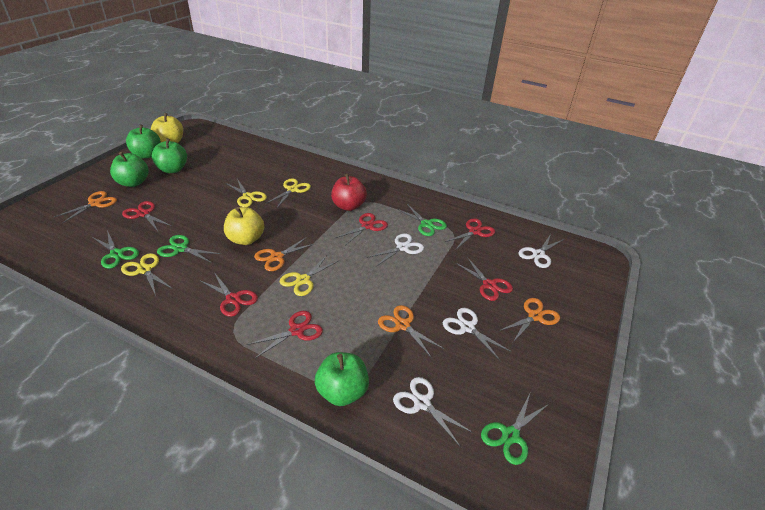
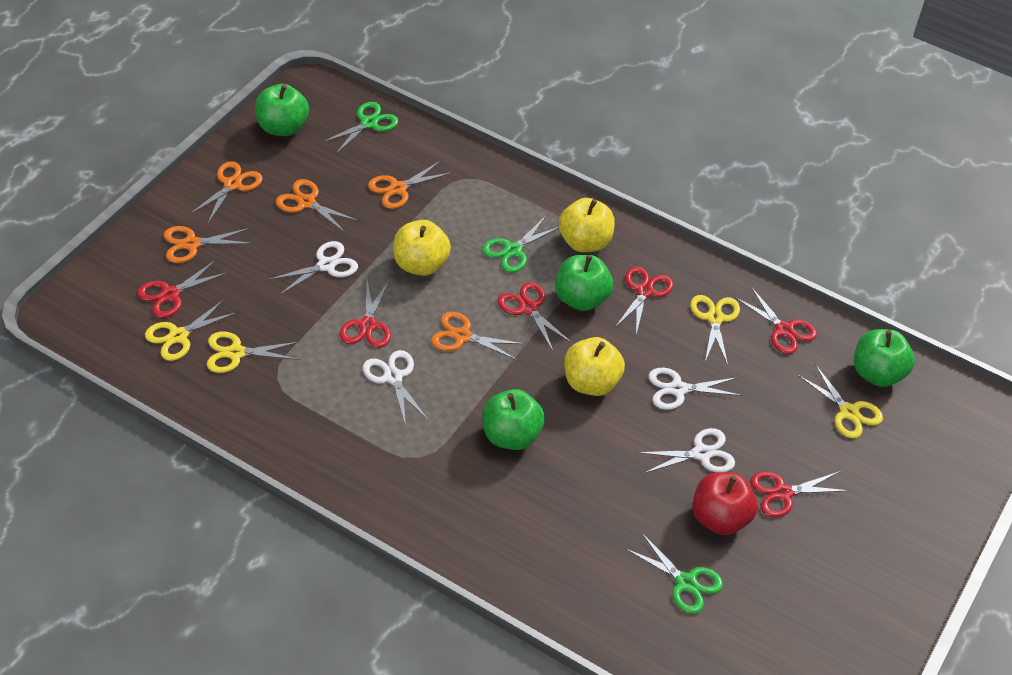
green scissors: [92,230,139,269] [157,235,221,263] [397,204,447,236] [481,394,549,465] = 4 -> [321,102,398,155] [482,216,559,273] [625,532,723,614] = 3
orange scissors: [54,191,117,223] [254,237,316,271] [378,305,444,358] [499,298,560,342] = 4 -> [164,226,253,263] [190,161,263,223] [276,179,359,233] [368,161,451,209] [431,312,525,360] = 5
yellow apple: [151,113,183,143] [224,207,264,245] = 2 -> [394,220,451,276] [559,198,615,252] [564,337,625,396] = 3

